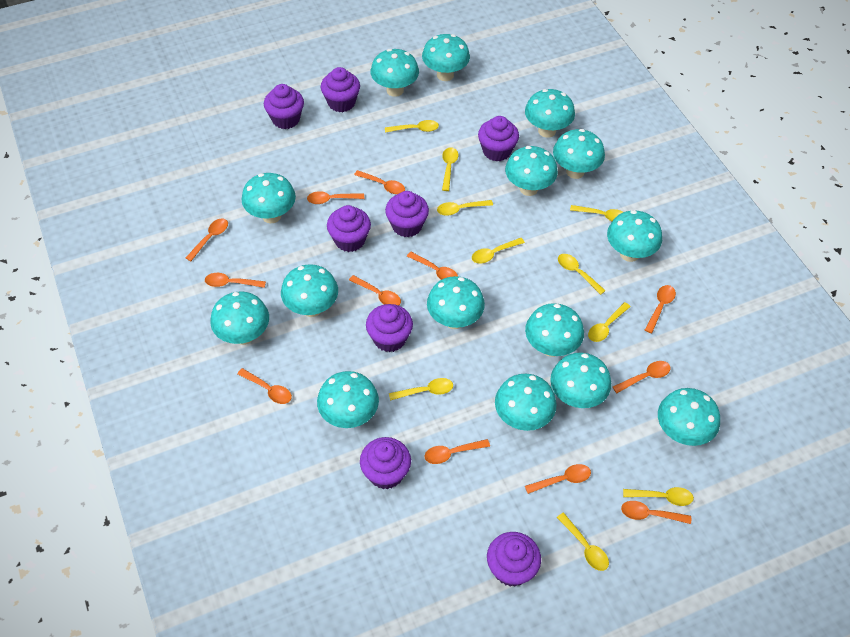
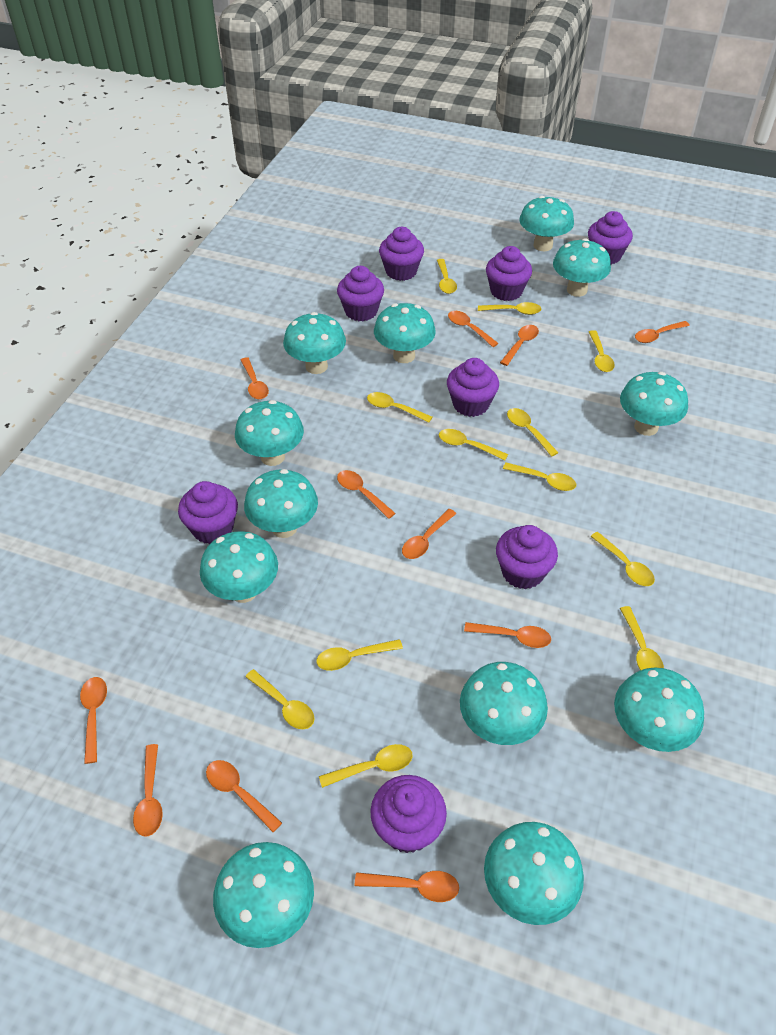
orange spoon: [186,219,228,261] [205,273,266,288] [237,368,292,404] [307,191,364,204] [349,275,401,305] [354,170,405,194] [407,252,458,280] [424,439,490,464] [525,464,591,494] [613,361,671,393] [621,501,691,524] [645,285,676,333] = 12 -> [80,677,107,764] [133,744,163,837] [206,760,282,832] [241,357,269,399] [337,470,396,519] [355,871,459,902] [402,509,456,559] [448,311,498,347] [464,622,551,648] [500,325,539,366] [635,321,690,343] = 11
turquoise mushroom: [210,291,269,345] [242,173,296,224] [281,264,338,317] [317,371,379,428] [370,49,419,97] [422,34,470,81] [427,276,485,329] [495,374,557,431] [505,146,558,196] [525,89,575,138] [525,303,584,357] [550,353,611,408] [553,129,605,179] [607,210,662,262] [658,388,720,446] = 15 -> [200,531,278,603] [213,842,314,948] [235,400,304,466] [244,469,318,538] [283,312,346,374] [374,303,436,363] [460,662,548,745] [484,822,584,925] [519,196,574,251] [553,238,611,297] [614,668,704,752] [620,372,688,436] = 12
yellow spoon: [385,120,439,133] [389,378,453,401] [437,200,493,216] [442,147,458,191] [472,238,525,264] [557,513,609,571] [558,254,606,295] [570,205,623,221] [588,302,631,342] [623,487,694,506] = 10 -> [245,669,314,729] [316,639,403,671] [319,744,413,788] [367,392,432,423] [437,259,457,294] [439,429,508,460] [478,302,541,315] [503,462,576,491] [507,408,559,457] [589,330,615,372] [590,532,655,586] [620,606,664,670] = 12

